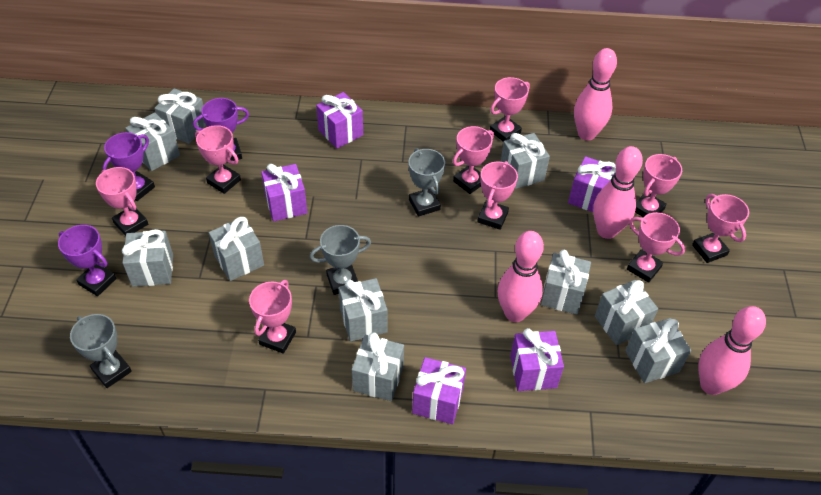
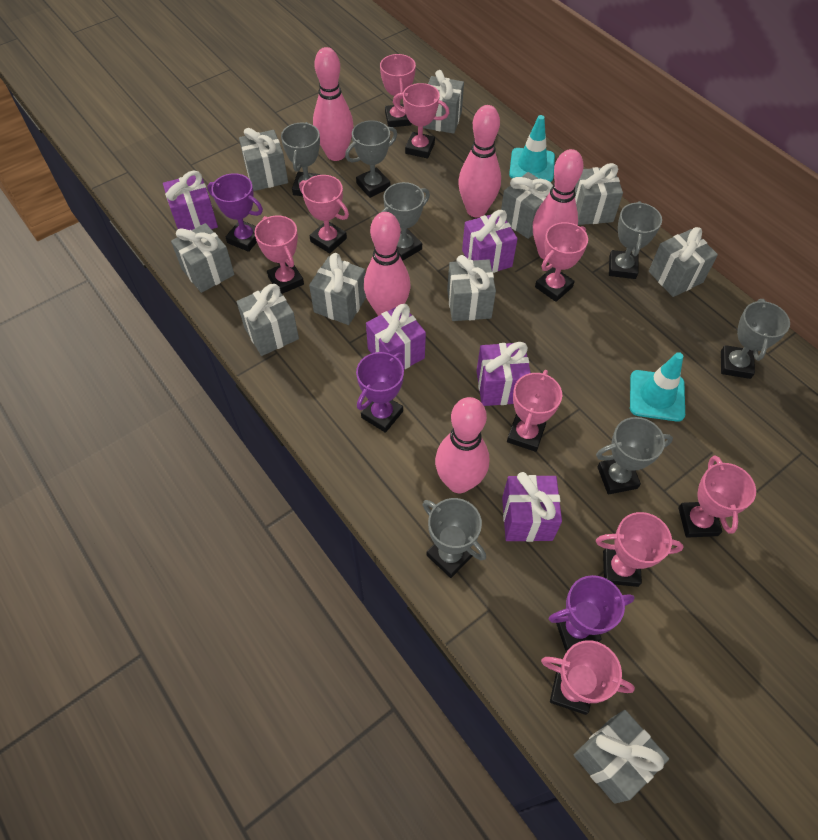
grey trophy: [70,314,132,388] [309,225,371,295] [408,148,445,217] = 3 -> [281,122,322,196] [345,120,397,198] [381,182,430,261] [423,498,486,578] [596,417,673,495] [609,201,662,279] [721,299,790,379] = 7
pink bowling pin: [498,231,544,322] [574,48,617,141] [593,146,643,239] [698,306,766,395] = 4 -> [313,47,353,161] [364,212,411,316] [435,397,489,493] [458,105,501,218] [533,149,583,259] = 5
turquoise traffic cone: none = 0 -> [509,115,555,182] [630,352,685,422] = 2

